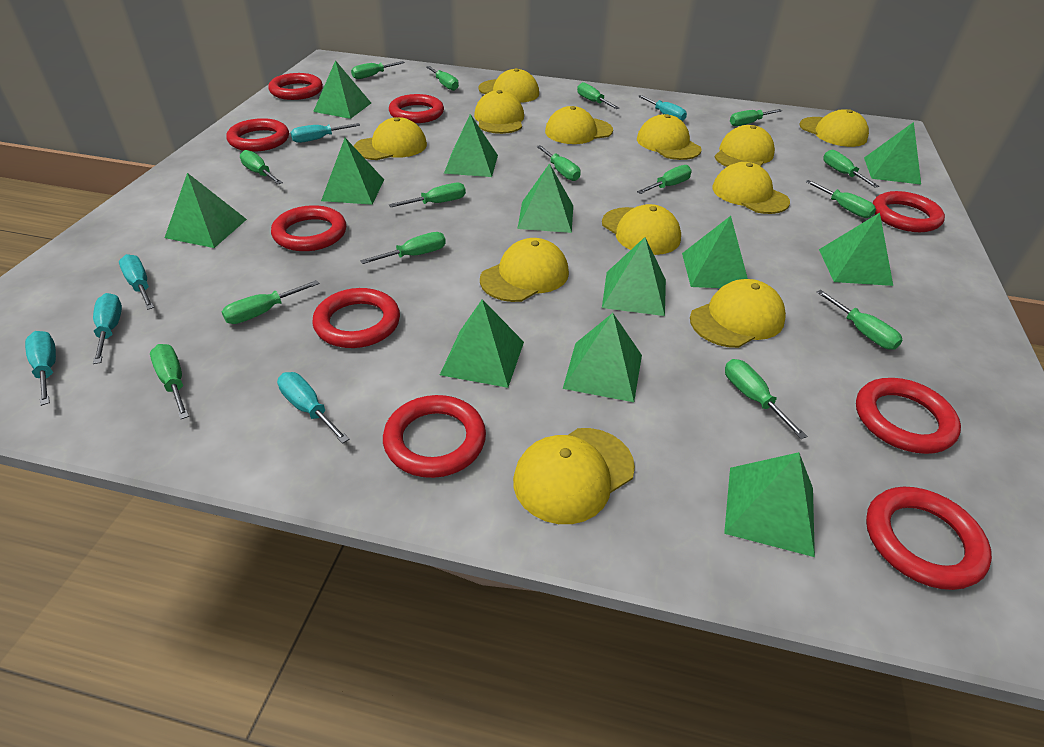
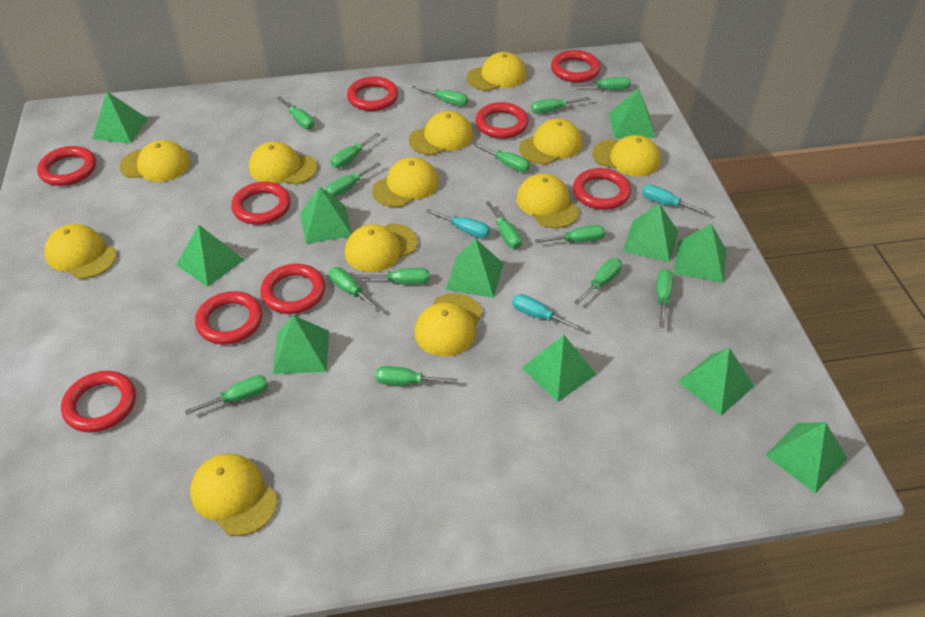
green pyramid: [165,173,247,248] [313,60,371,119] [321,138,384,205] [440,299,524,388] [444,114,498,177] [517,163,573,233] [563,313,642,402] [602,237,666,316] [682,216,748,288] [724,452,815,557] [819,213,893,286] [864,122,921,185] = 12 -> [92,92,148,143] [176,225,245,287] [273,315,329,374] [300,187,352,244] [446,239,504,298] [522,335,597,402] [609,88,656,138] [623,203,678,263] [674,224,726,283] [678,348,754,416] [765,422,848,493] = 11
turquoise screwdriver: [25,331,56,406] [93,293,122,364] [119,254,154,310] [277,372,349,444] [291,123,360,143] [638,95,687,121] = 6 -> [426,209,490,238] [512,294,584,332] [642,185,708,215] = 3

